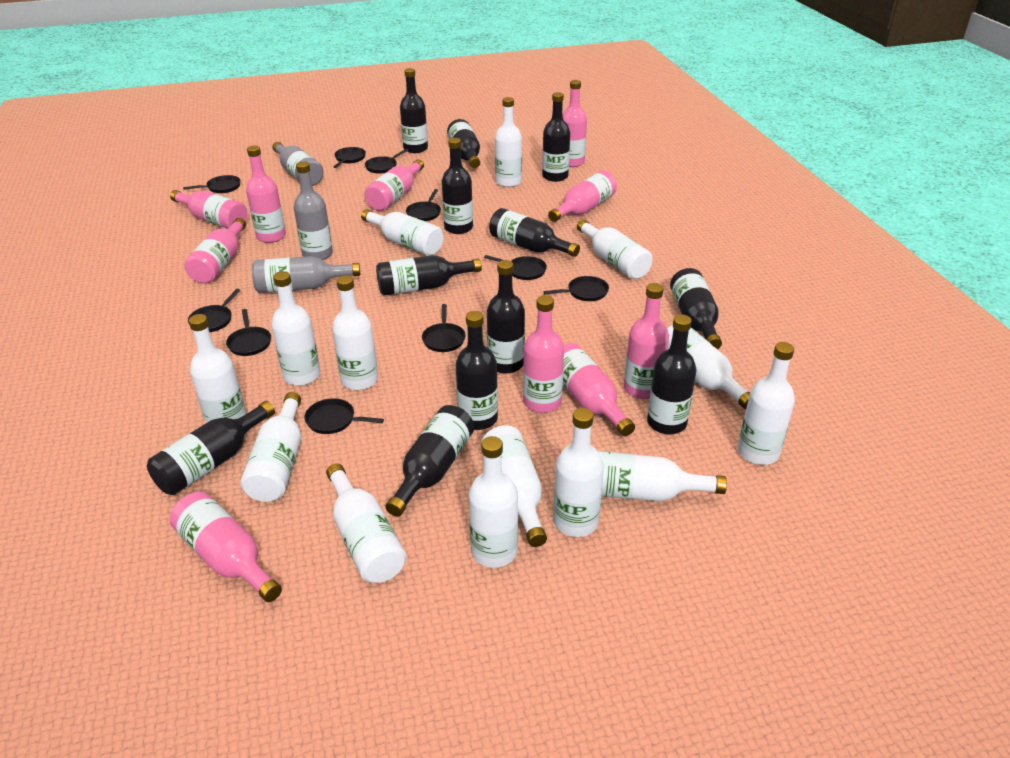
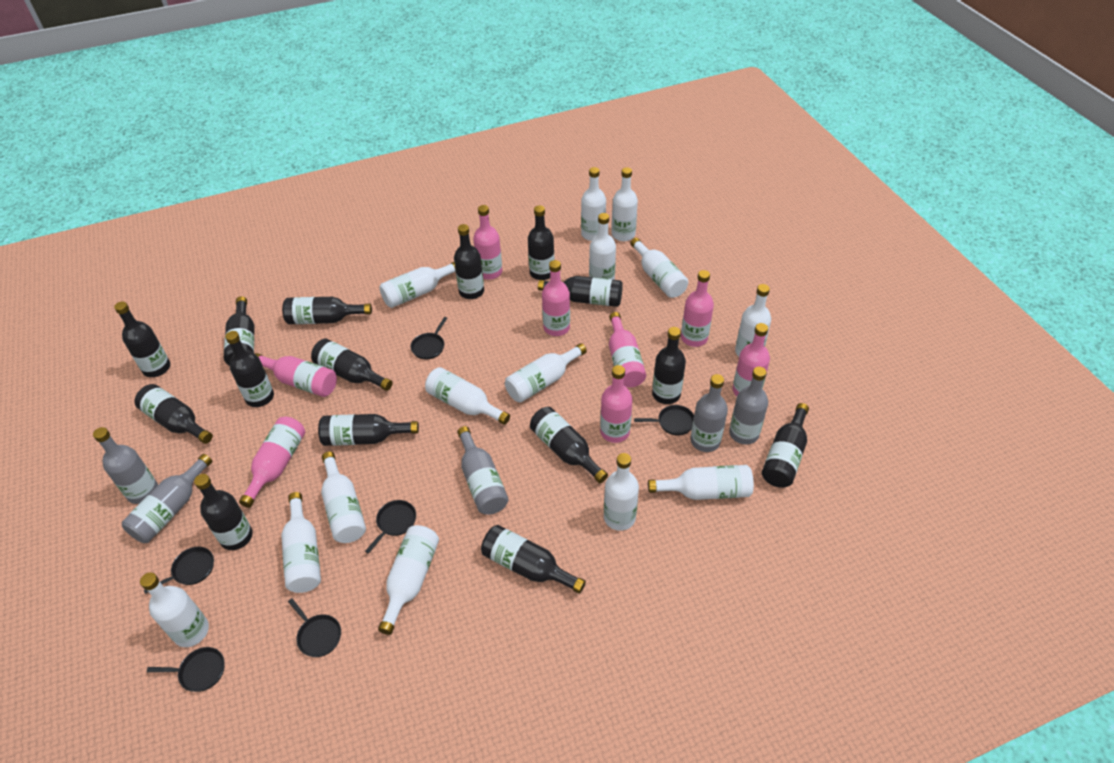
black bottle: [147,401,275,495] [376,255,482,295] [386,405,475,517] [400,68,428,153] [442,138,473,234] [447,119,480,168] [456,311,498,430] [487,260,525,373] [489,208,580,257] [542,92,570,182] [647,314,696,434] [670,268,722,349] = 12 -> [114,301,170,377] [135,384,213,444] [194,474,253,550] [224,296,255,366] [225,331,274,407] [282,297,372,324] [311,338,393,391] [318,414,419,446] [454,224,484,299] [481,525,586,594] [528,205,554,280] [530,407,608,483] [538,276,623,307] [652,327,686,404] [762,403,809,488] = 15
black pan: [183,175,241,193] [188,289,241,332] [226,309,271,356] [304,398,384,434] [334,147,366,168] [365,149,409,174] [406,189,441,221] [422,304,466,352] [484,255,547,280] [543,276,609,301] = 10 -> [143,547,214,594] [147,647,225,692] [288,598,341,657] [365,500,416,554] [411,317,447,360] [634,405,694,436] = 6
grey bottle: [252,256,360,293] [272,142,324,186] [294,161,333,260] = 3 -> [93,427,158,504] [122,454,212,543] [457,426,509,515] [690,374,728,452] [729,367,768,444] = 5
pink bottle: [169,492,282,602] [170,190,247,229] [184,218,246,284] [246,146,286,243] [364,159,424,211] [523,295,564,413] [548,171,617,222] [562,80,587,167] [563,343,635,436] [624,283,669,399] = 10 -> [239,417,305,508] [255,353,337,397] [473,205,502,280] [542,260,570,336] [600,365,632,443] [609,312,646,387] [681,270,714,347] [732,323,770,396] = 8

